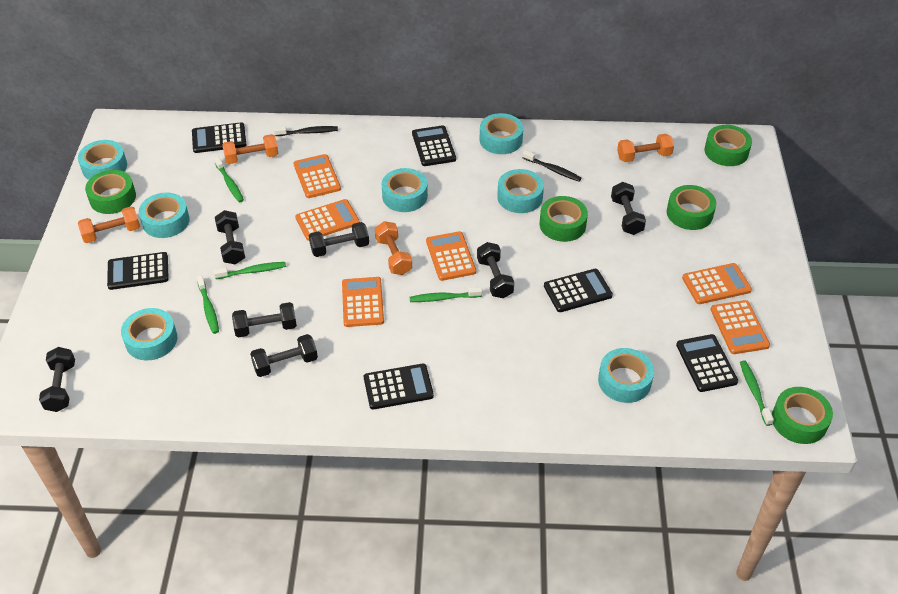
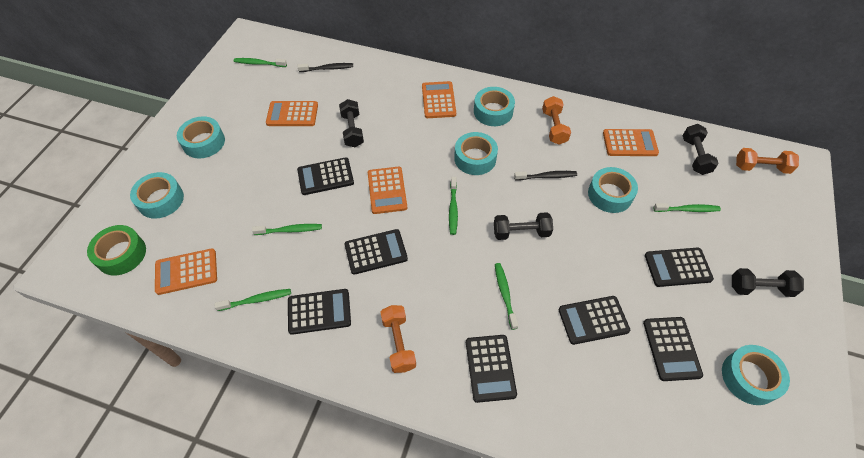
black calculator: [107,252,169,290] [192,122,246,153] [364,363,434,410] [412,125,456,166] [544,269,613,312] [676,334,738,392] = 6 -> [288,289,351,335] [297,157,354,195] [344,229,408,275] [466,335,517,403] [559,296,630,345] [643,317,703,381] [645,247,714,287] = 7
black dumbbell: [39,347,75,412] [215,210,245,264] [232,302,297,337] [250,334,318,377] [309,222,369,257] [477,242,514,298] [611,182,646,235] = 7 -> [339,99,364,147] [494,212,553,240] [682,124,719,175] [732,268,804,297] = 4
green tape: [85,170,136,214] [540,196,588,242] [667,185,716,230] [704,125,752,166] [772,387,833,444] = 5 -> [87,225,146,275] = 1
green toothbrush: [197,275,219,334] [213,262,286,279] [214,157,244,202] [410,287,482,302] [740,360,774,426] = 5 -> [215,289,291,311] [234,58,287,67] [252,224,322,235] [449,177,458,235] [495,263,518,330] [653,203,721,212] = 6
orange calculator: [294,154,341,198] [295,199,360,241] [342,277,384,327] [426,231,476,281] [682,263,752,304] [710,300,770,354] = 6 -> [155,248,217,295] [266,101,318,126] [368,167,407,214] [422,81,456,118] [603,129,659,156] = 5
orange dumbbell: [78,206,140,243] [222,134,278,164] [375,221,412,275] [617,134,674,162] = 4 -> [380,305,416,373] [542,96,571,145] [736,148,799,174] = 3
turquoise tape: [78,140,127,180] [121,308,177,360] [139,193,190,238] [381,168,428,212] [480,113,523,154] [497,169,544,213] [598,348,654,403] = 7 -> [130,172,184,219] [177,116,225,158] [454,132,498,175] [474,87,515,126] [588,167,638,213] [722,345,790,405] = 6

